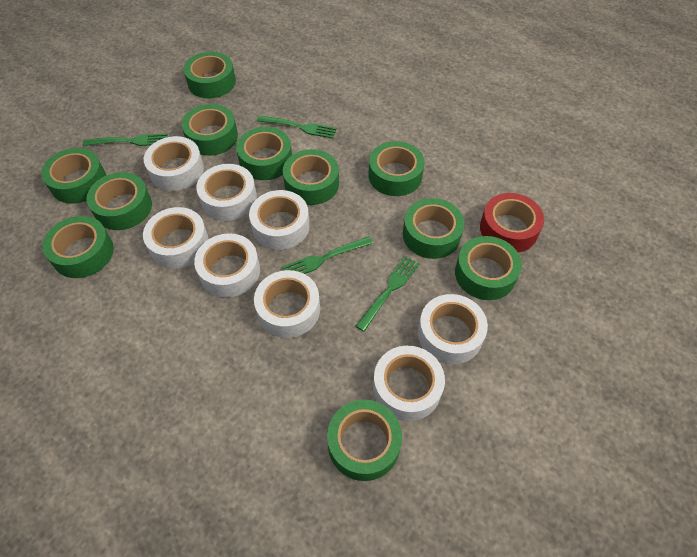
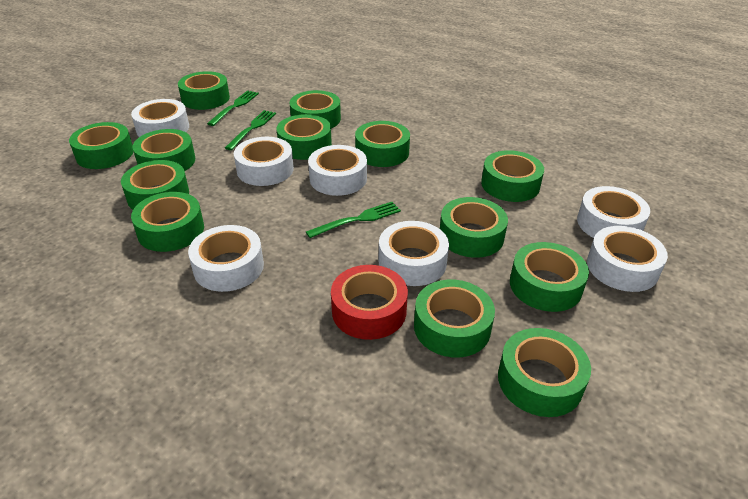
green fork: [83,133,168,146] [257,115,337,139] [282,236,373,274] [356,256,420,332] = 4 -> [207,90,259,126] [225,110,276,150] [306,202,401,238] = 3
green tape: [41,148,106,204] [43,216,114,278] [86,172,152,230] [182,104,238,156] [184,52,236,98] [236,127,292,180] [283,149,339,205] [327,400,402,481] [369,141,425,196] [403,198,464,259] [455,236,522,300] = 11 -> [69,122,134,169] [121,160,189,210] [131,192,204,252] [133,129,195,171] [178,71,230,110] [276,114,332,160] [290,90,341,129] [355,121,410,167] [414,280,495,358] [440,197,508,258] [481,150,544,202] [498,328,591,417] [510,242,589,312] = 13
white tape: [143,207,209,269] [144,136,204,191] [194,233,260,298] [196,164,257,221] [249,190,310,250] [254,270,320,338] [373,346,445,421] [418,294,488,364] = 8 -> [131,99,189,137] [188,225,264,292] [234,137,294,186] [308,145,367,196] [378,221,449,286] [577,186,650,238] [587,226,668,292] = 7

